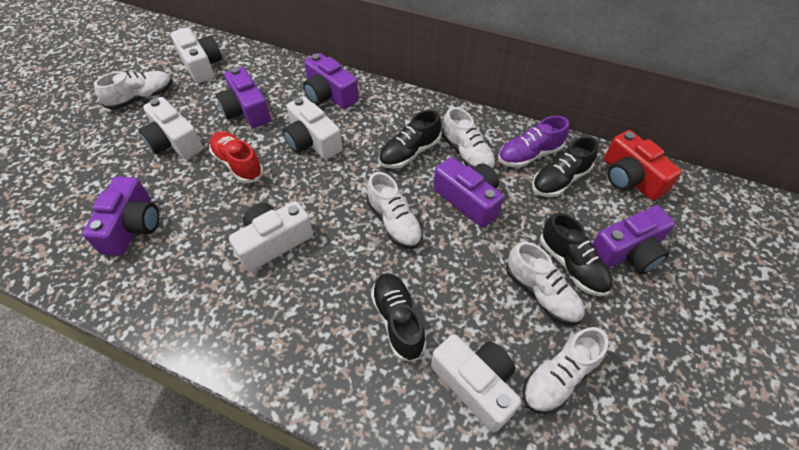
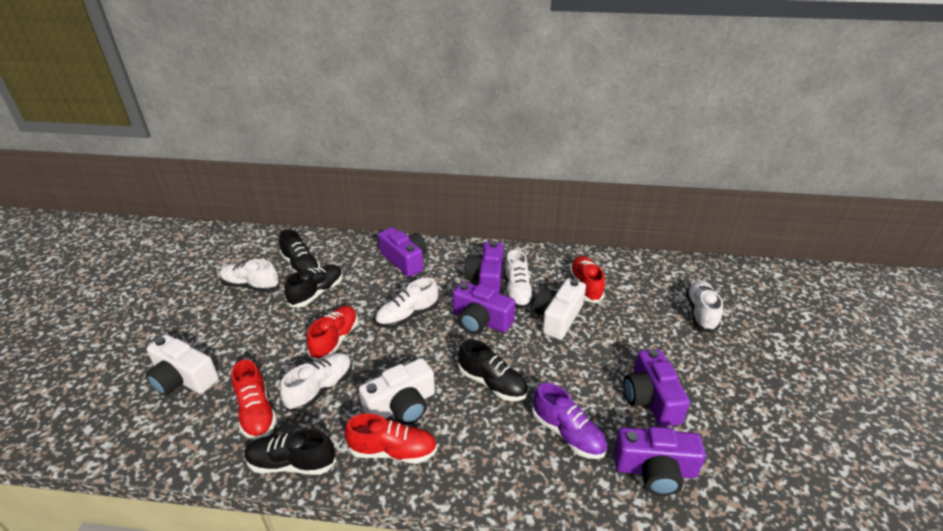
red camera: [604,130,682,200] = 1 -> none = 0
red shoe: [209,131,263,183] = 1 -> [231,359,277,440] [307,306,358,361] [345,413,437,464] [569,256,605,303] = 4
white camera: [138,97,203,159] [171,27,222,83] [229,201,313,272] [283,96,343,160] [431,334,521,432] = 5 -> [145,334,219,396] [359,358,435,425] [534,278,586,340] = 3

